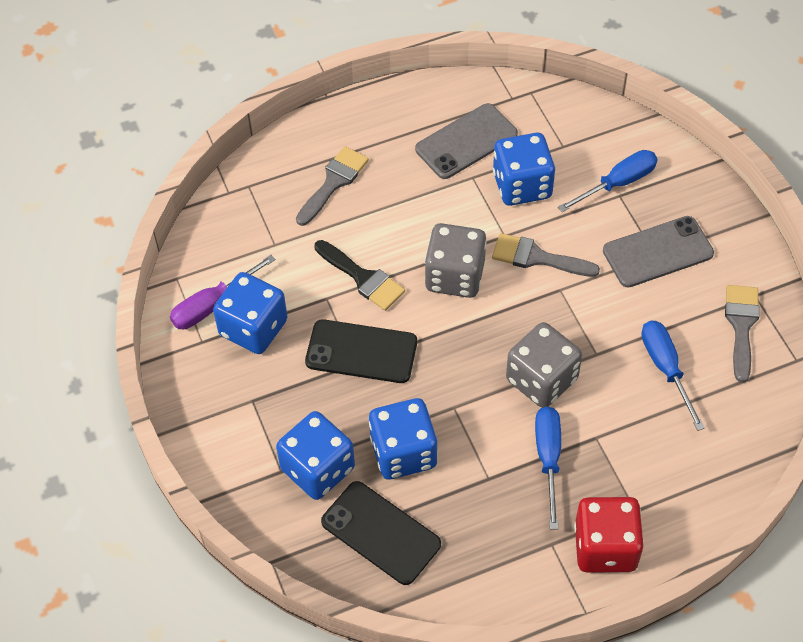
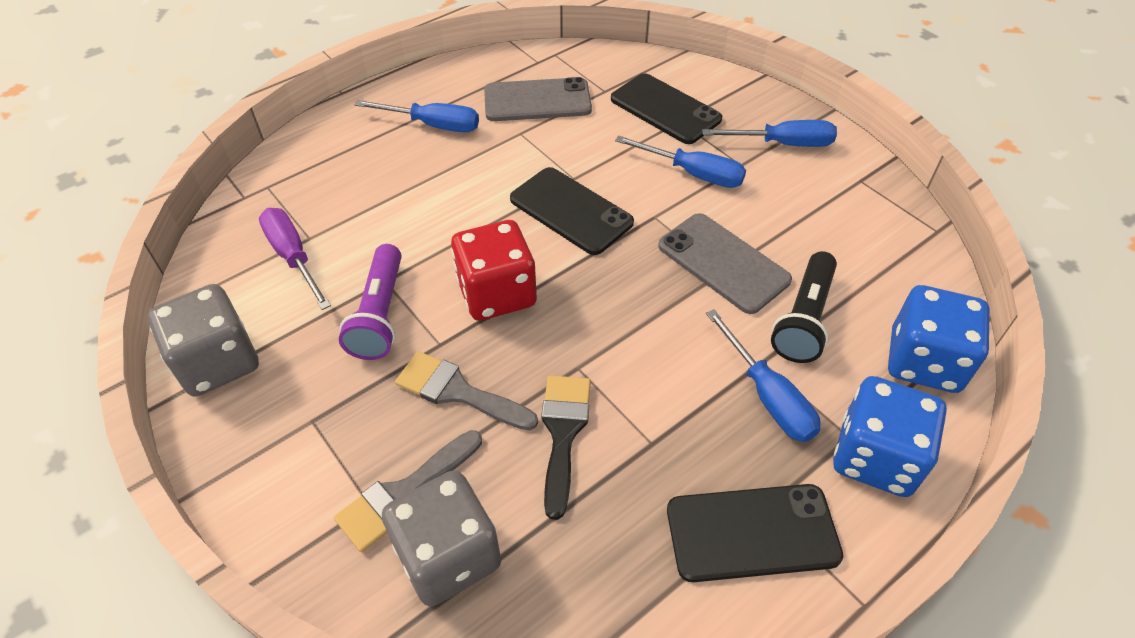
black flashlight: none = 0 -> [771,251,837,363] = 1
black phone: [305,319,417,383] [321,481,441,585] = 2 -> [510,167,634,255] [611,73,722,144] [667,484,843,582] = 3
blue dice: [213,272,288,354] [276,411,355,500] [369,398,437,479] [493,133,555,206] = 4 -> [833,376,947,497] [888,285,989,393] = 2
blue screwdriver: [535,407,561,530] [558,150,658,212] [641,321,705,431] = 3 -> [355,100,479,132] [615,136,746,188] [702,120,837,147] [706,309,821,442] = 4
grey brush: [296,146,369,226] [492,233,600,277] [725,285,760,383] = 3 -> [334,430,482,552] [395,351,538,430] = 2
purple flashlight: none = 0 -> [339,244,402,360] = 1

